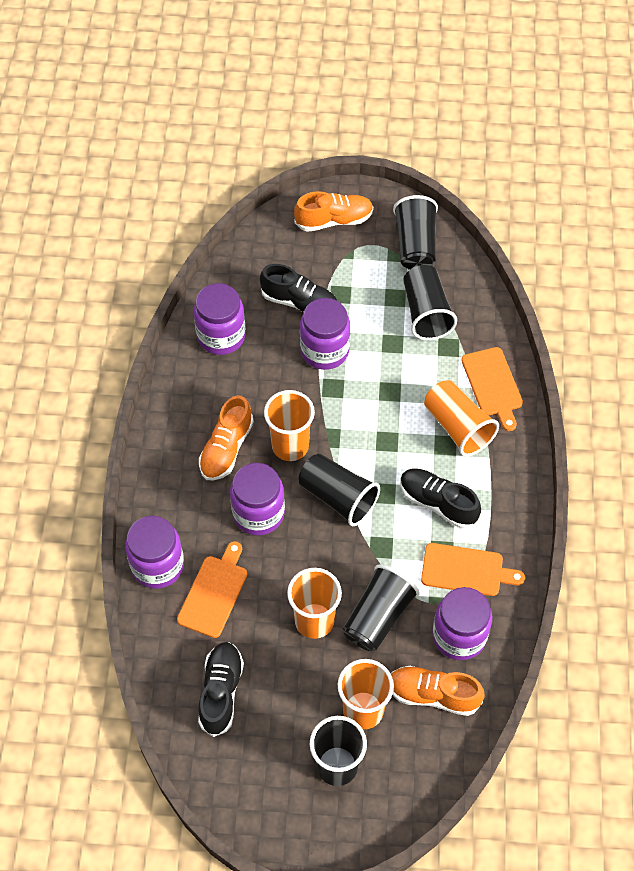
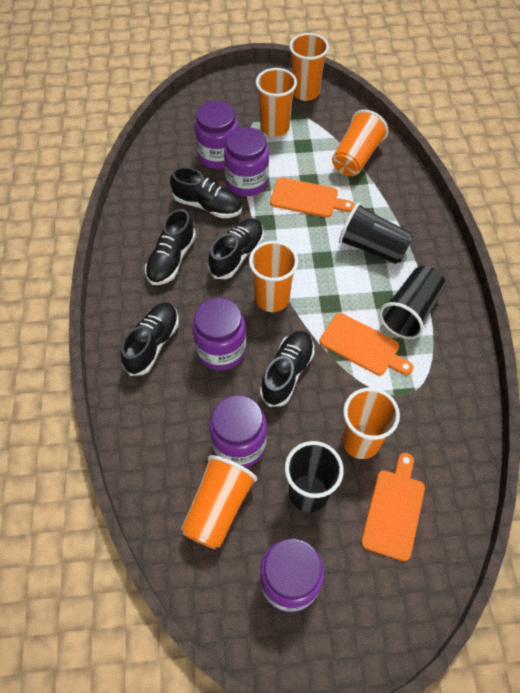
black cup: [299,454,380,526] [310,716,367,786] [343,564,420,651] [393,195,438,270] [403,265,457,340] = 5 -> [285,441,344,512] [339,203,413,264] [379,266,446,339] = 3
black shoe: [198,642,244,737] [260,264,337,312] [400,468,481,529] = 3 -> [120,302,179,376] [145,209,196,285] [170,167,242,218] [208,218,264,279] [260,331,315,407] = 5
orange cup: [264,390,315,461] [287,568,342,639] [338,659,394,730] [424,380,499,457] = 4 -> [181,455,257,549] [249,241,298,312] [256,68,297,137] [289,33,329,101] [332,110,388,176] [342,388,400,459] = 6
orange shoe: [199,395,254,481] [294,191,374,232] [391,666,485,716] = 3 -> none = 0

